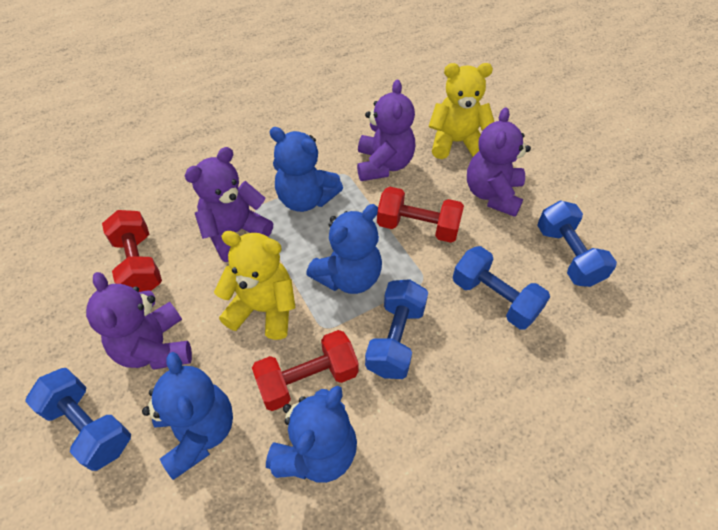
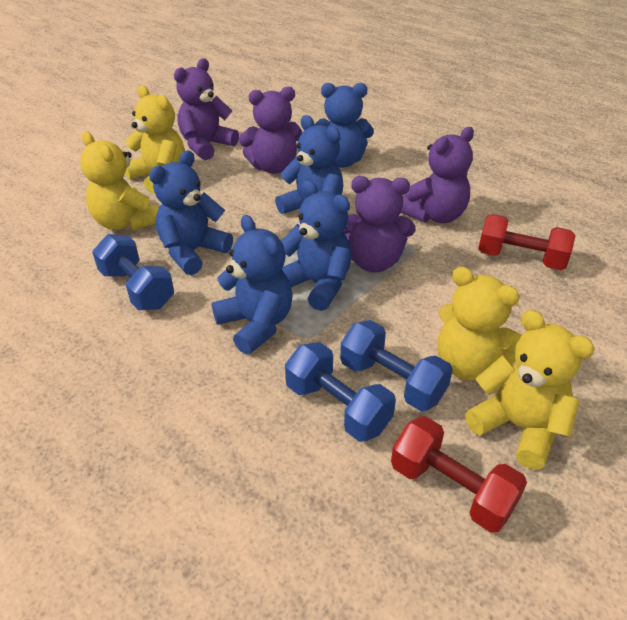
blue dumbbell: [25,368,131,471] [365,279,428,379] [453,246,550,330] [537,200,617,287] = 4 -> [92,234,174,310] [285,342,396,442] [340,320,453,411] = 3
blue teddy bear: [142,352,233,480] [266,386,357,483] [270,127,343,212] [306,204,382,294] = 4 -> [149,150,233,275] [212,215,293,354] [275,115,343,214] [281,180,352,311] [314,83,374,168] = 5
red dumbbell: [102,210,162,292] [252,330,359,411] [377,187,464,243] = 3 -> [391,416,527,533] [478,214,576,270] = 2
yellow teddy bear: [214,231,296,340] [428,63,494,159] = 2 -> [80,131,159,230] [125,85,185,194] [438,266,522,381] [465,310,595,469] = 4

